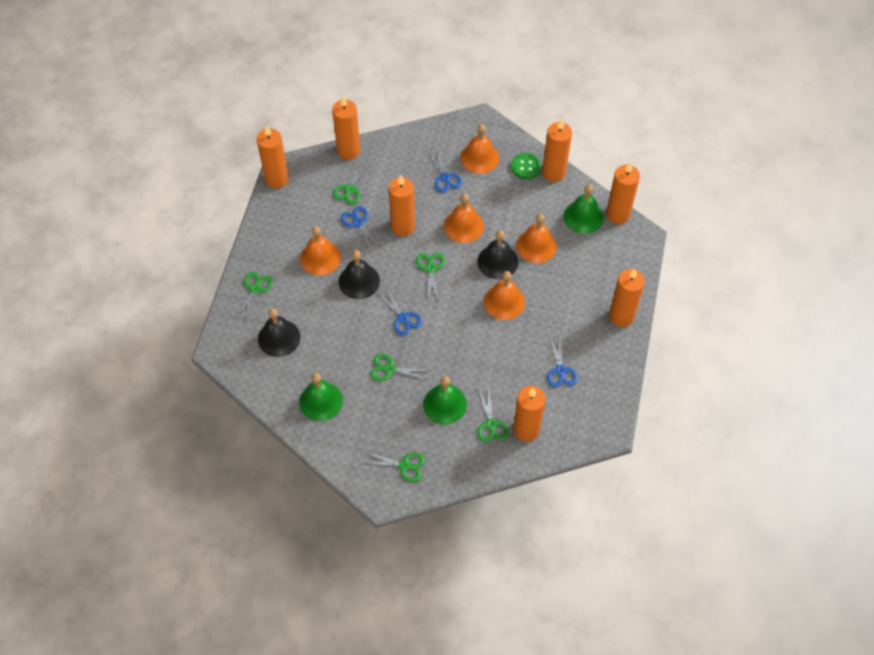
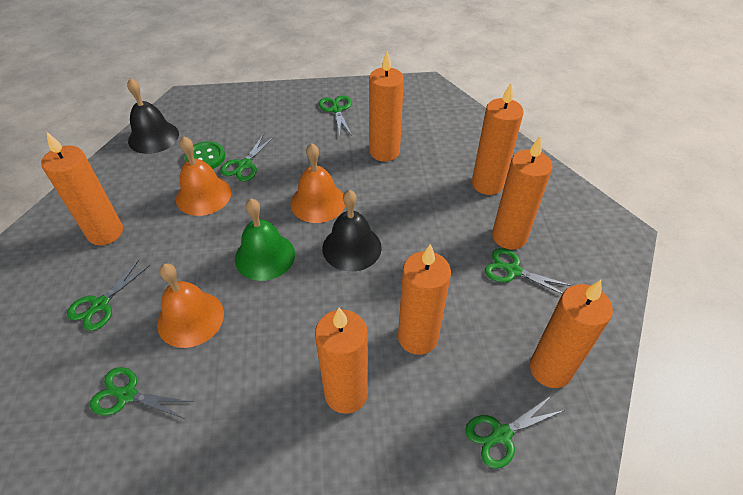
black bell: [258,308,300,357] [339,250,380,299] [477,230,518,279] = 3 -> [127,78,179,154] [322,190,382,272] = 2
blue scissors: [341,206,380,252] [378,288,422,336] [428,149,462,193] [547,335,578,387] = 4 -> none = 0
green bell: [299,373,343,421] [423,376,467,424] [563,184,603,234] = 3 -> [235,199,295,281] = 1
orange bell: [300,226,341,276] [444,194,484,243] [460,124,499,174] [484,271,525,320] [516,214,557,263] = 5 -> [157,263,224,348] [176,136,231,216] [290,143,345,223] = 3

